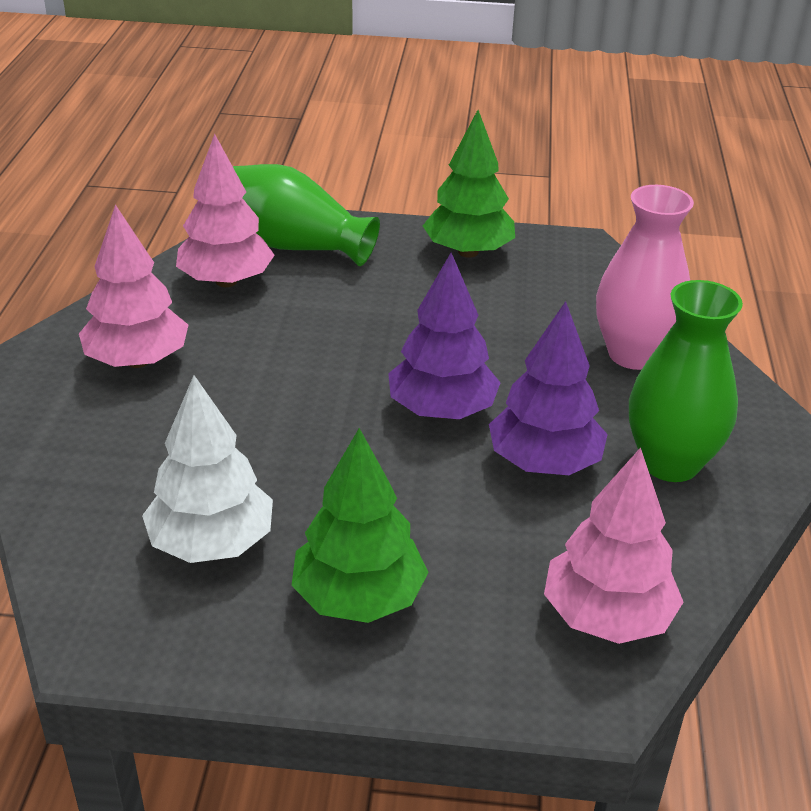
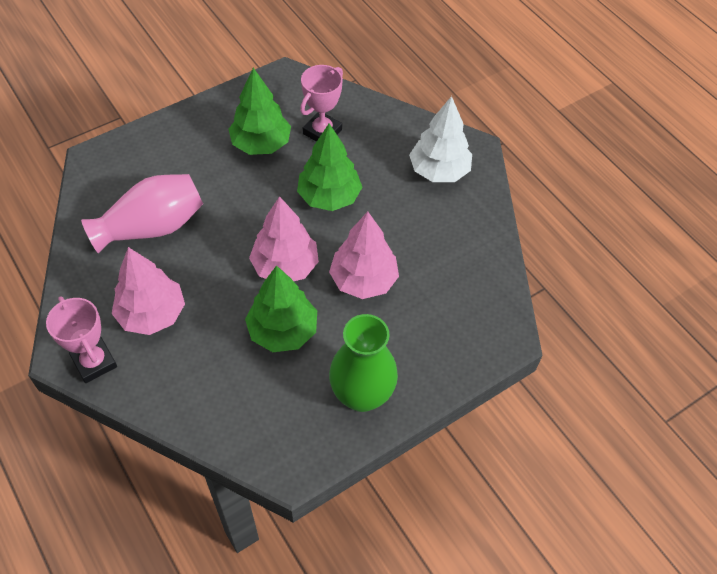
green tree: [291,428,428,623] [423,110,515,258] = 2 -> [229,68,291,155] [245,265,317,352] [297,123,362,211] = 3
green vase: [233,164,380,266] [629,280,743,482] = 2 -> [329,314,398,412] = 1
pink trophy: none = 0 -> [46,296,117,383] [300,65,343,142] = 2
purple tree: [388,253,501,419] [489,301,608,475] = 2 -> none = 0

